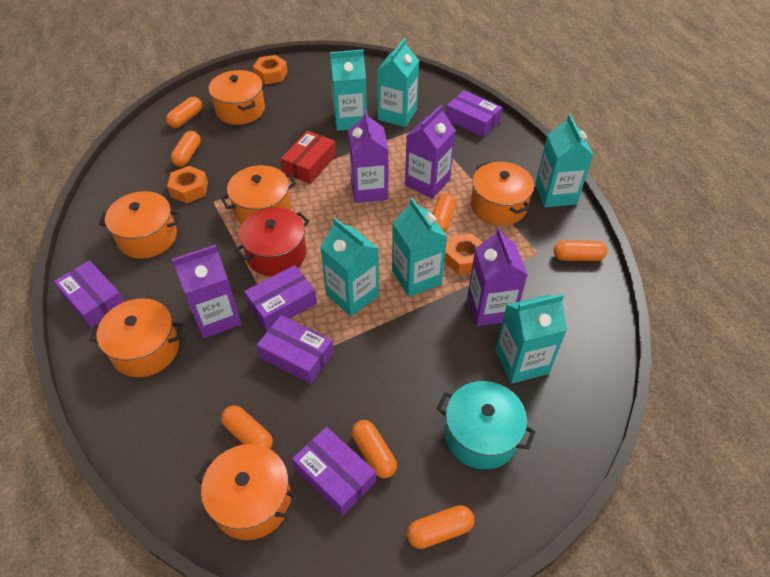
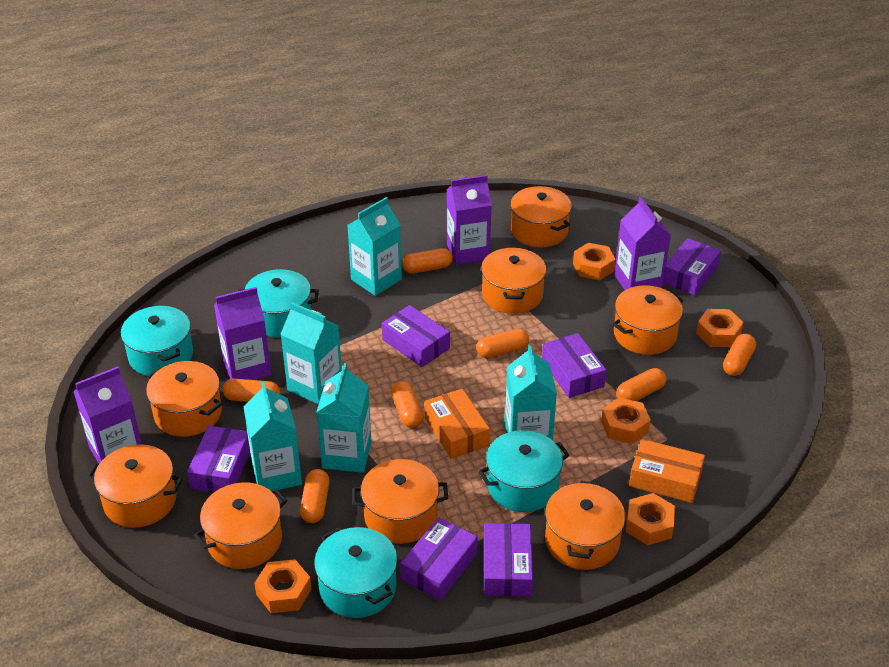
orange box: none = 0 -> [425,389,490,459] [629,439,705,503] = 2
orange nut: [167,166,208,203] [253,55,288,84] [444,233,483,274] = 3 -> [254,559,312,613] [573,243,616,280] [601,397,651,444] [626,493,675,545] [696,309,744,347] = 5
orange pot: [90,298,183,377] [99,191,180,259] [195,444,298,540] [209,70,265,125] [221,165,296,224] [471,162,534,226] = 6 -> [87,444,183,528] [146,361,222,437] [194,483,287,569] [352,459,448,544] [481,248,547,314] [510,186,572,247] [545,481,626,570] [612,285,684,355] = 8
purple box: [54,260,124,328] [244,265,317,331] [257,315,334,384] [292,427,376,516] [446,90,502,137] = 5 -> [187,426,250,493] [382,305,450,367] [401,517,478,600] [484,523,533,596] [542,333,607,398] [664,238,721,296] = 6
red box: [281,131,336,184] = 1 -> none = 0
red pot: [235,208,310,277] = 1 -> none = 0
turquoise carton: [320,218,379,316] [330,49,367,131] [377,38,419,127] [392,198,447,297] [496,294,567,384] [535,114,593,208] = 6 -> [243,382,302,491] [280,302,342,405] [316,363,371,473] [348,197,402,296] [505,345,557,440] = 5
turquoise pot: [437,381,536,469] = 1 -> [121,306,193,376] [238,269,319,337] [314,527,398,618] [478,430,570,512] = 4

